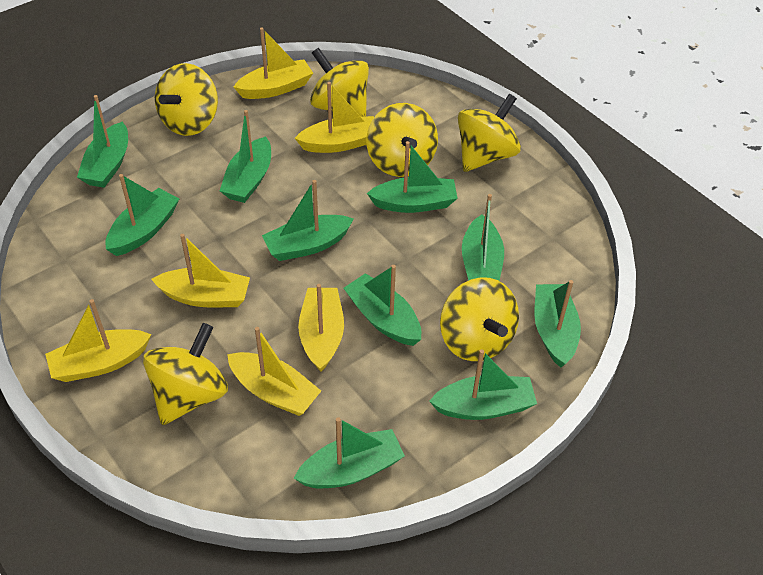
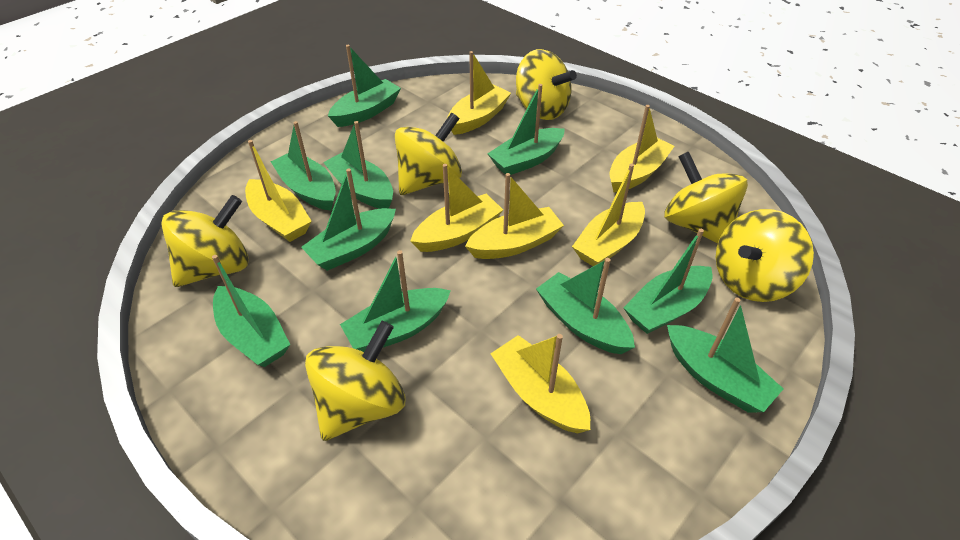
yellow boat: [45,299,152,382] [151,234,250,307] [227,327,321,416] [234,28,313,99] [295,82,374,153] [298,284,344,372] = 6 -> [245,140,312,242] [410,164,503,252] [447,51,511,135] [465,173,564,259] [491,334,590,433] [572,164,645,266] [609,105,675,192] = 7

